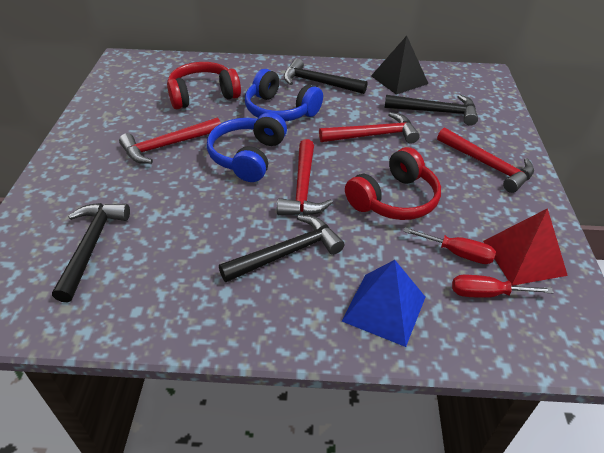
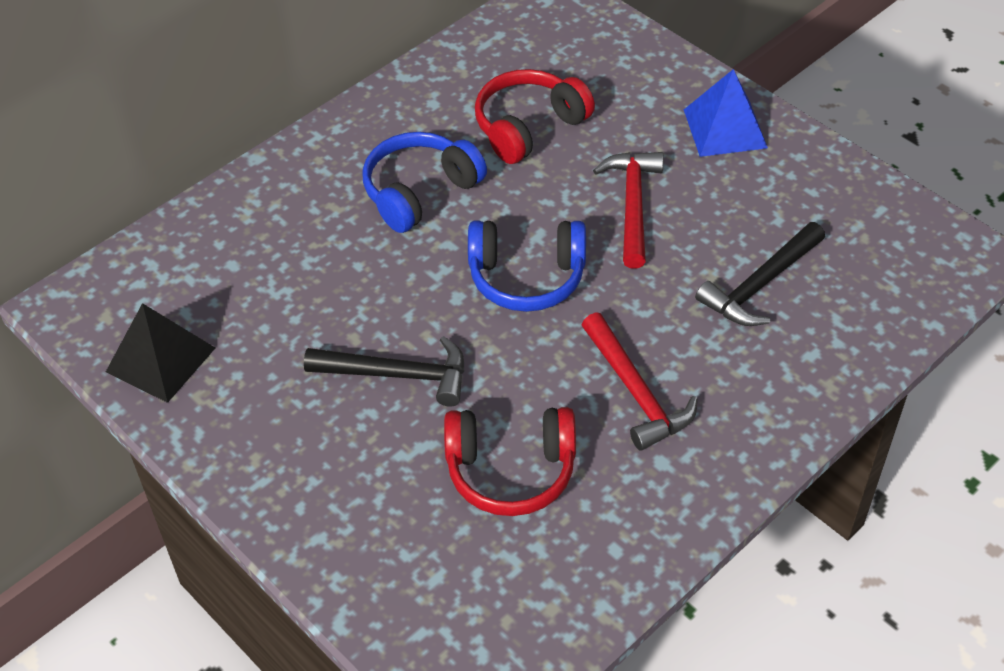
black hammer: [52,203,130,302] [219,215,344,282] [284,58,367,94] [385,95,478,126] = 4 -> [304,336,464,407] [695,222,825,326] = 2
red hammer: [119,117,221,164] [277,139,333,215] [319,112,420,144] [437,127,534,193] = 4 -> [582,312,698,451] [593,152,663,269] = 2
red pyramid: [483,208,568,286] = 1 -> none = 0
red screwdriver: [403,227,496,264] [452,275,554,298] = 2 -> none = 0

